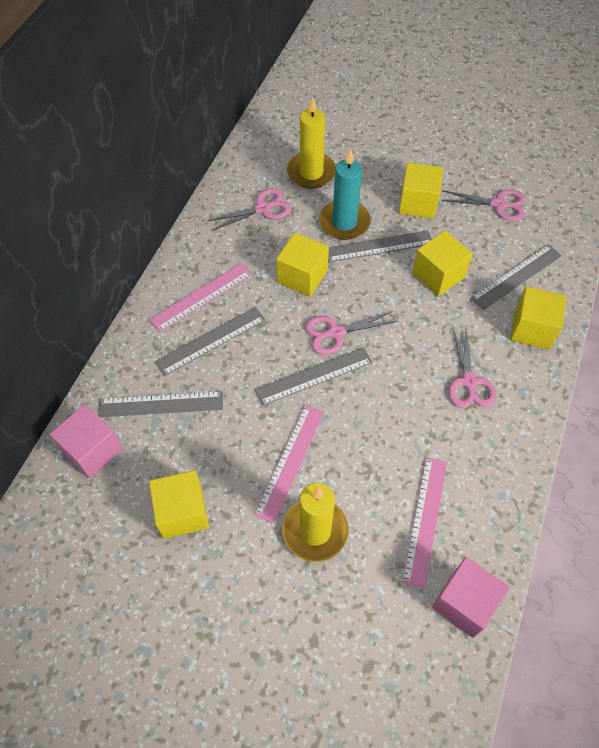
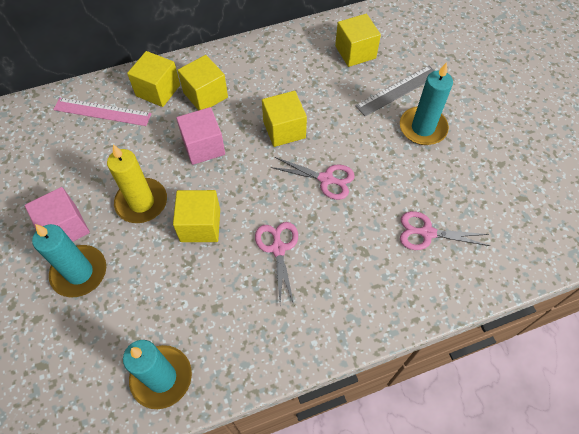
grey ruler: [98,391,223,417] [155,307,266,376] [255,347,372,406] [328,230,432,262] [470,245,562,310] = 5 -> [355,66,435,116] = 1
pink ruler: [149,263,253,333] [254,405,324,523] [402,457,447,589] = 3 -> [53,98,152,126] = 1
pink scissors: [208,188,291,231] [305,311,398,355] [442,190,525,221] [448,327,496,408] = 4 -> [255,222,298,304] [270,157,355,200] [400,211,490,250] = 3
turquoise candle: [319,149,371,240] = 1 -> [32,224,106,297] [123,340,192,409] [400,62,453,145] = 3
yellow candle: [282,483,349,562] [287,97,336,189] = 2 -> [107,144,167,223] = 1

